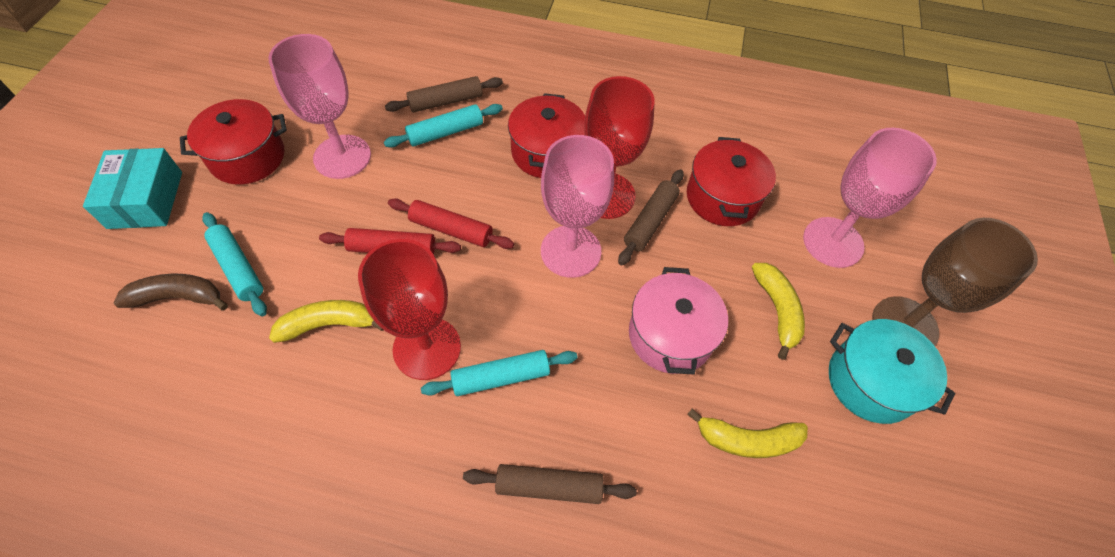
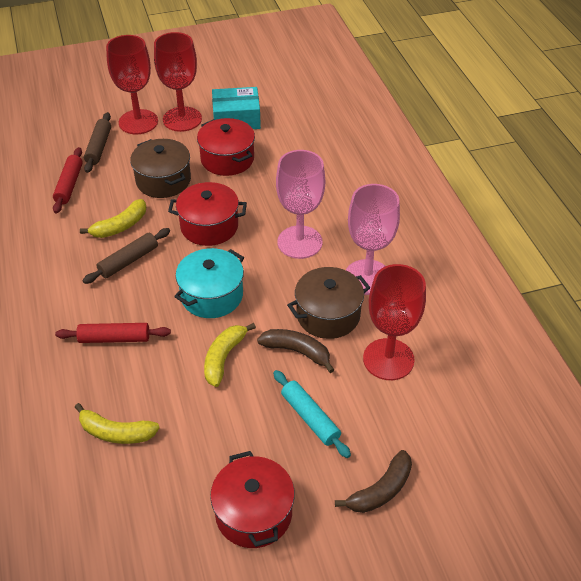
brown banana: [113,274,228,310] = 1 -> [257,329,334,373] [335,450,412,513] = 2
brown goblet: [872,218,1038,346] = 1 -> none = 0
brown pot: none = 0 -> [130,139,191,198] [287,267,370,339] = 2
brown rolling pin: [385,76,503,112] [463,464,637,504] [618,169,684,266] = 3 -> [83,228,170,284] [84,112,111,173] = 2
pink goblet: [268,34,371,179] [541,135,614,278] [803,128,937,268] = 3 -> [276,150,325,259] [346,184,400,295] = 2
pink pot: [629,267,728,375] = 1 -> none = 0
red goblet: [358,239,461,380] [584,76,655,219] = 2 -> [106,35,158,134] [154,32,202,132] [363,264,426,380] = 3
turquoise rolling pin: [202,212,267,316] [384,104,503,148] [421,350,578,396] = 3 -> [273,370,351,458] = 1

